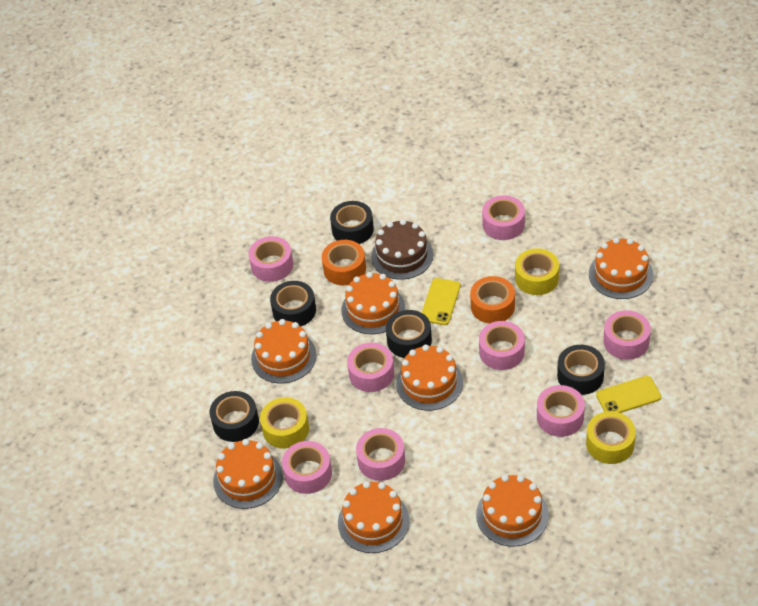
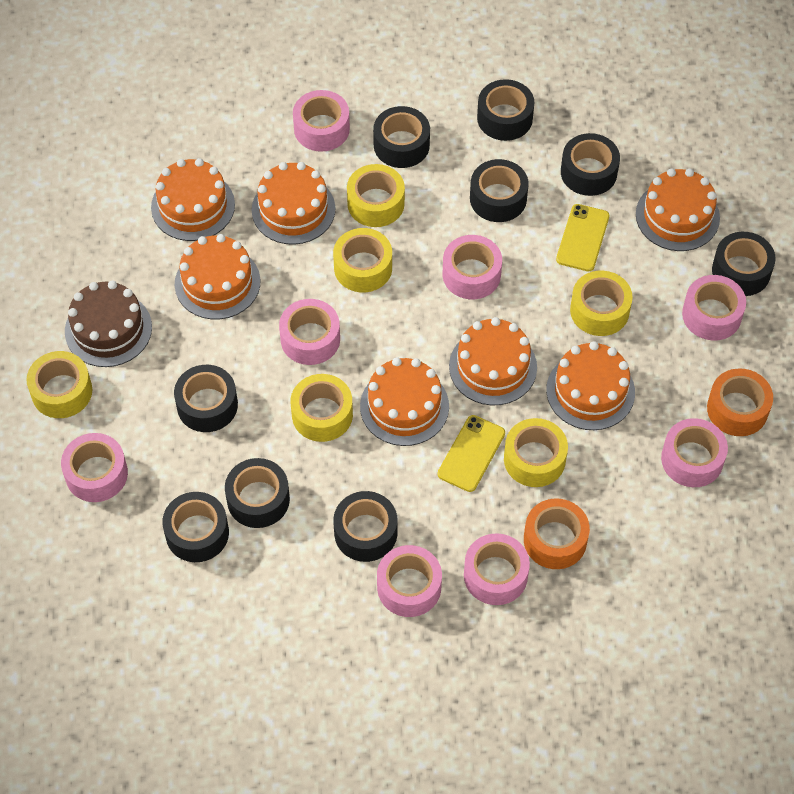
black tape: [210,391,259,442] [270,281,316,326] [330,201,374,244] [386,310,432,358] [557,345,605,395] = 5 -> [162,492,229,562] [174,365,238,432] [225,458,290,528] [333,491,397,562] [373,106,430,168] [470,159,529,222] [477,79,535,141] [561,133,620,196] [712,232,776,296] = 9
yellow tape: [260,397,309,449] [515,248,559,295] [586,411,636,464] = 3 -> [27,351,92,418] [291,374,353,442] [333,228,392,292] [347,164,405,227] [504,418,568,487] [570,271,633,336] = 6

